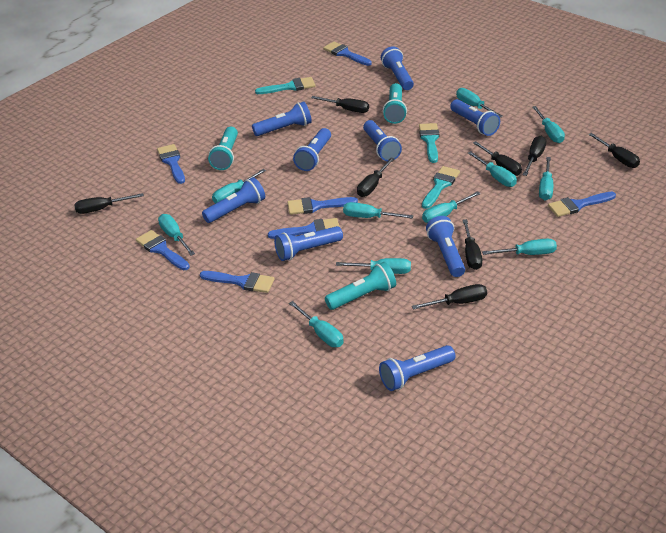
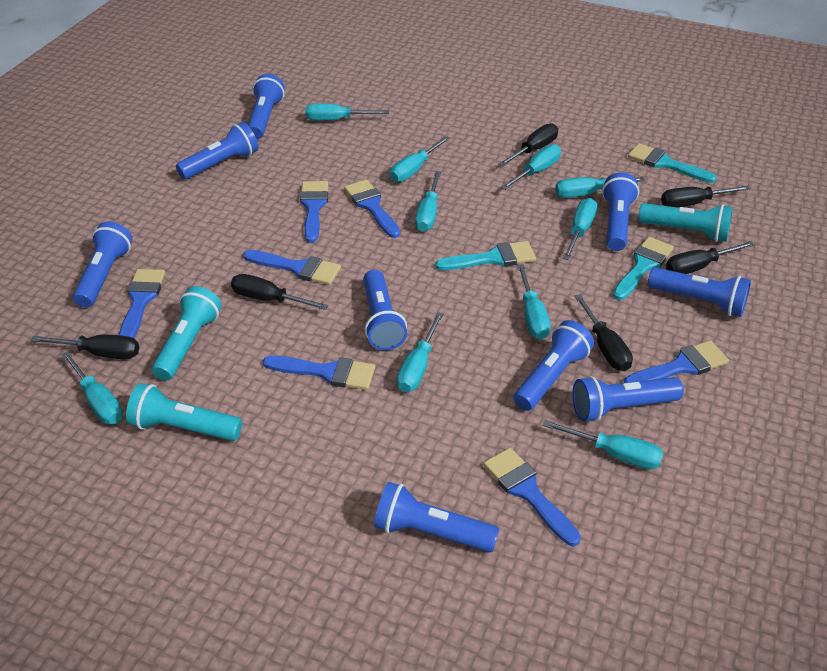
black screwdriver: [74,193,144,214] [311,96,369,113] [357,157,395,197] [412,284,487,310] [463,219,482,270] [473,141,522,176] [523,136,546,176] [588,133,640,168] = 8 -> [30,335,139,359] [231,274,328,310] [499,123,558,166] [574,294,633,371] [661,185,750,207] [666,241,755,274] = 6
turquoise screwdriver: [158,214,195,256] [212,169,266,204] [289,301,344,347] [336,258,411,274] [343,202,413,219] [422,191,481,223] [456,88,503,118] [468,151,517,187] [482,239,557,255] [532,106,565,143] [539,157,553,200] = 11 -> [61,351,123,424] [305,104,389,121] [390,136,450,182] [397,312,443,392] [415,171,441,231] [501,144,561,190] [517,264,550,340] [543,420,663,469] [555,177,645,198] [563,198,597,260] = 10

